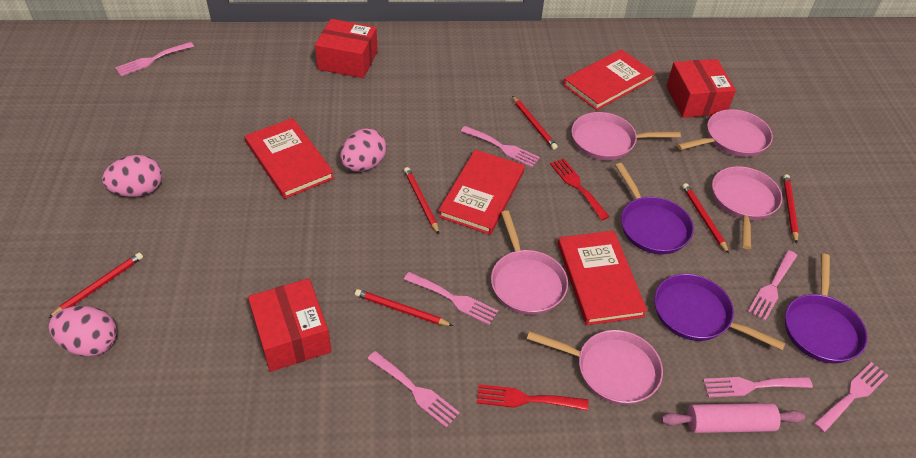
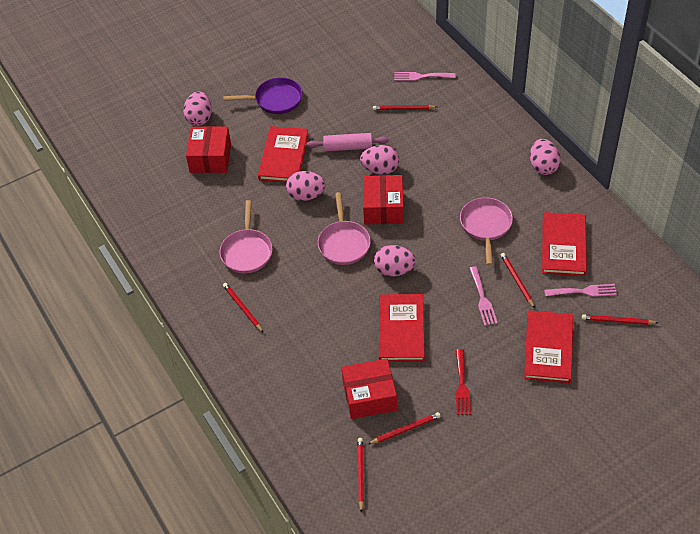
pink egg: [49,306,117,356] [102,155,162,197] [340,129,386,172] = 3 -> [183,91,212,126] [286,171,326,201] [360,145,399,175] [374,245,416,276] [530,139,561,175] = 5
pink fork: [115,42,194,76] [368,351,460,428] [404,272,498,325] [461,126,540,167] [703,377,813,398] [748,250,797,321] [814,362,889,433] = 7 -> [394,72,455,81] [469,266,497,326] [544,284,617,297] = 3
pink pan: [491,211,568,315] [527,330,663,405] [571,112,681,160] [677,109,773,157] [712,166,783,249] = 5 -> [220,200,273,274] [318,192,371,265] [460,197,513,265] = 3
purple pan: [615,163,694,255] [654,274,786,350] [785,254,868,363] = 3 -> [223,77,303,114] = 1
red fork: [477,384,588,411] [550,158,610,220] = 2 -> [455,349,471,415] = 1

